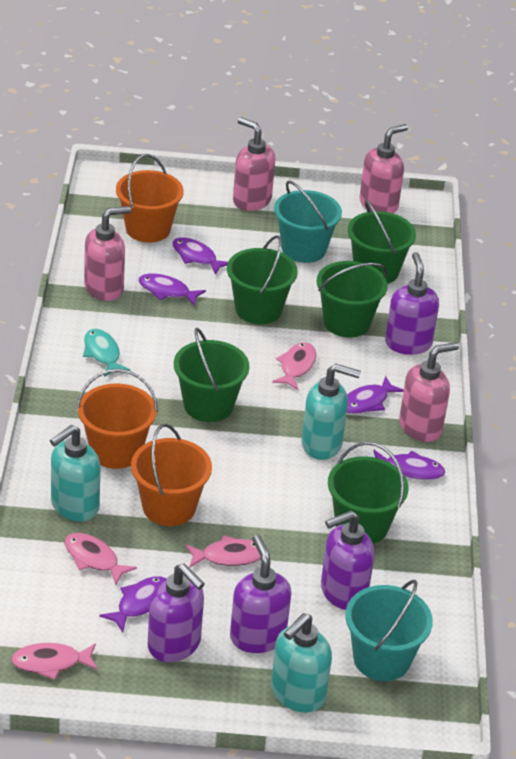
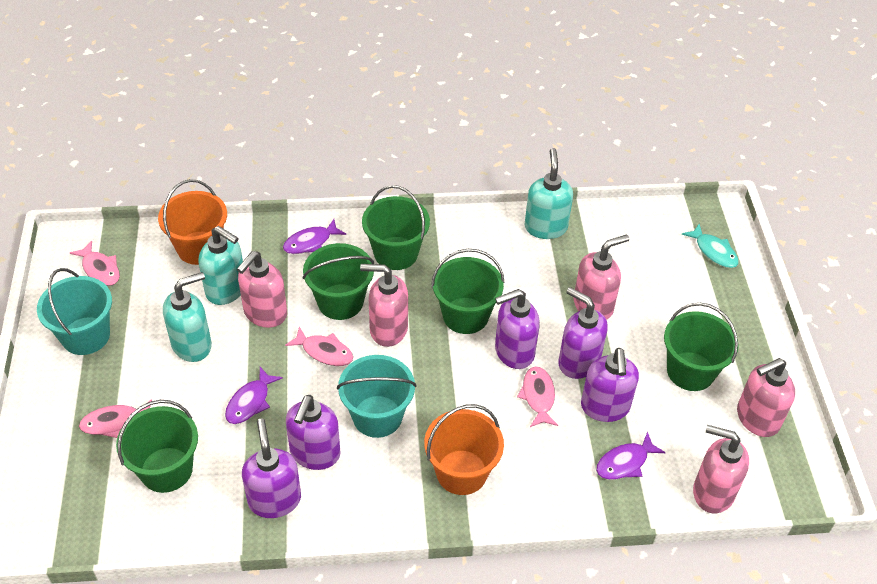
orange bucket: [76,369,158,469] [116,154,184,243] [131,424,212,526] = 3 -> [158,179,227,265] [424,404,504,495] = 2
pink soap dispenser: [84,206,131,301] [233,117,275,211] [359,124,408,213] [399,342,459,442] = 4 -> [237,251,287,328] [360,264,408,347] [574,234,629,320] [693,425,749,513] [737,358,795,437] = 5
purple fish: [99,576,167,632] [138,273,206,306] [172,237,228,275] [347,376,404,414] [373,450,445,480] = 5 -> [225,367,283,424] [283,219,346,254] [596,431,666,480] = 3
purple soap dispenser: [148,564,205,662] [230,535,292,653] [321,510,375,610] [385,252,439,355] = 4 -> [242,419,301,518] [286,395,341,470] [495,289,540,369] [558,287,608,379] [581,348,639,422] = 5

